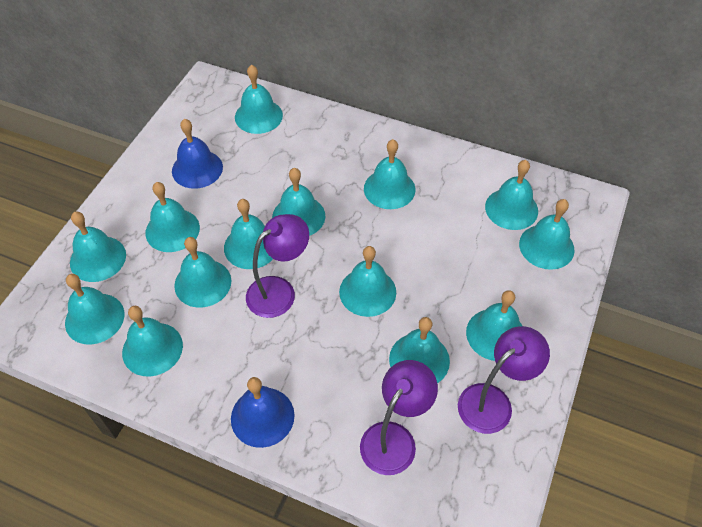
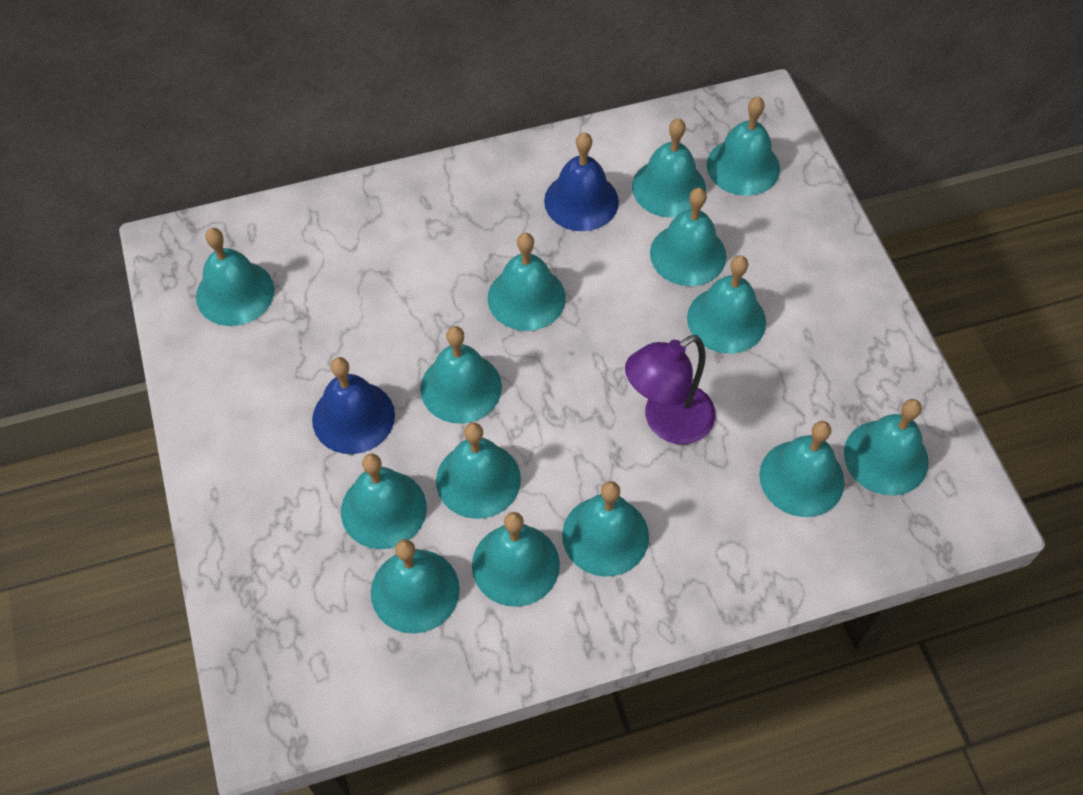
purple lamp: [246,214,309,318] [360,360,438,475] [458,326,550,434] = 3 -> [625,335,716,444] = 1

